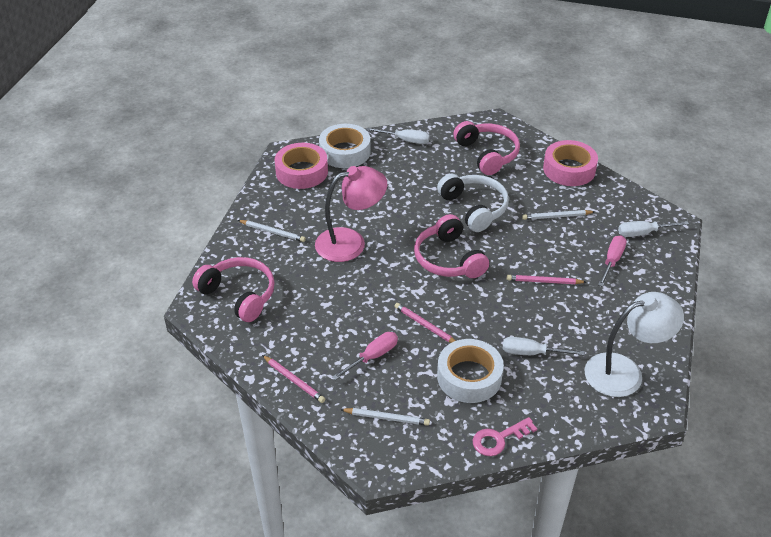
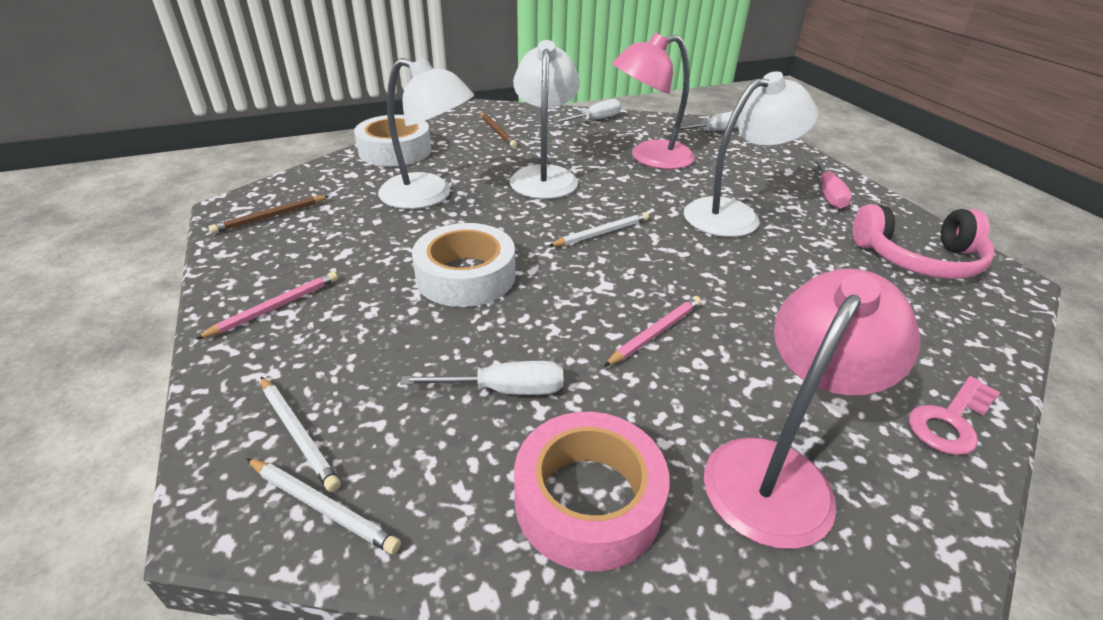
brown pencil: none = 0 -> [208,196,329,234] [480,113,517,148] = 2
pink headphones: [192,257,275,322] [414,214,489,278] [453,121,520,175] = 3 -> [853,204,995,279] = 1
pink lamp: [315,166,387,262] = 1 -> [612,32,695,169] [704,268,920,549] = 2
pink pencil: [262,355,325,403] [394,303,456,343] [507,275,586,284] = 3 -> [195,272,338,340] [604,296,701,367] = 2
pink screwdriver: [332,332,398,380] [598,235,627,287] = 2 -> [813,157,852,209] = 1
pink tape: [275,143,328,189] [543,140,598,186] = 2 -> [514,412,669,572] = 1
white headphones: [437,174,509,232] = 1 -> none = 0
white lamp: [584,292,684,397] = 1 -> [378,57,474,209] [510,40,580,199] [684,71,818,237] = 3

